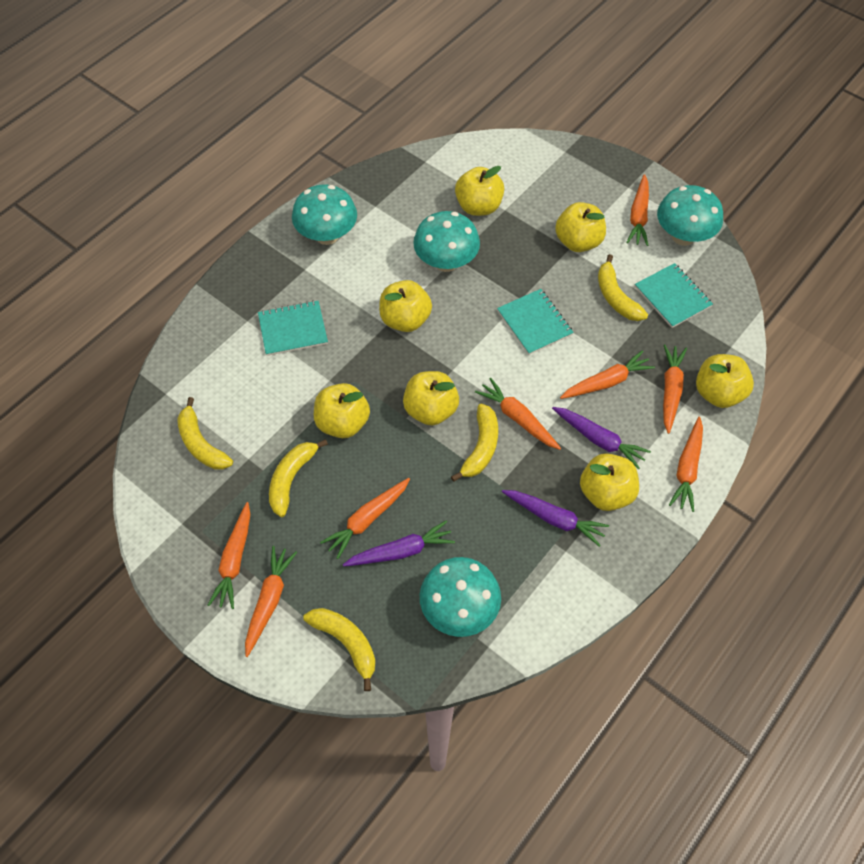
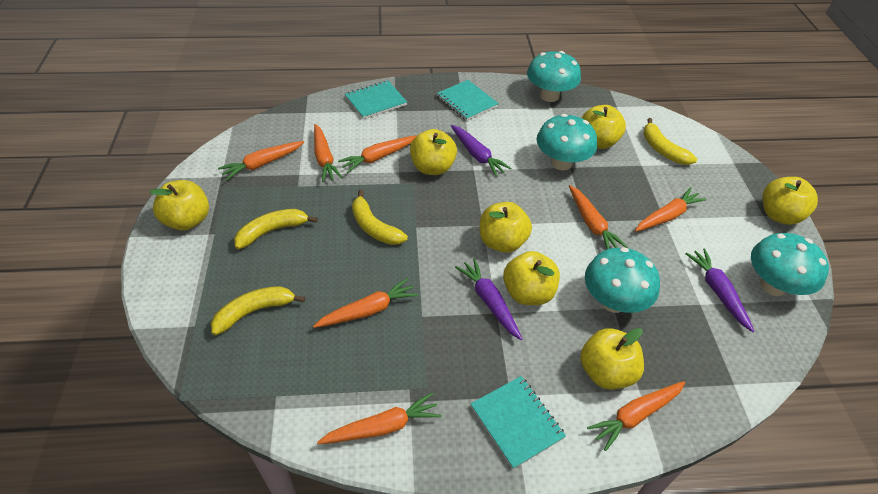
yellow banana: [177,397,233,469] [269,439,328,517] [303,608,375,691] [451,404,498,482] [598,254,648,321] = 5 -> [211,286,305,335] [234,209,318,249] [352,190,408,245] [643,118,697,165] = 4

